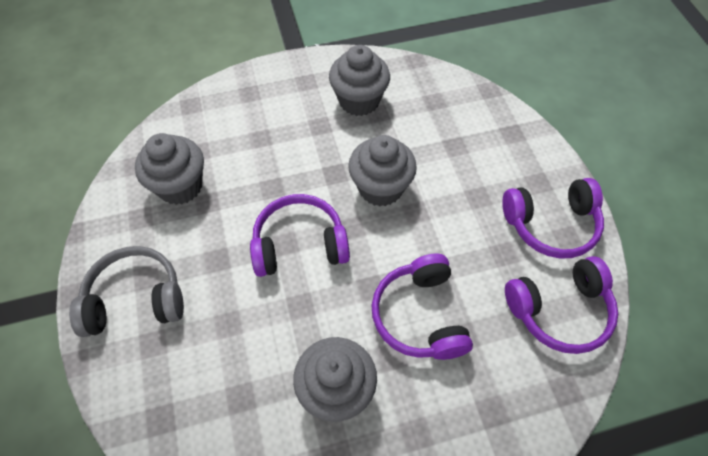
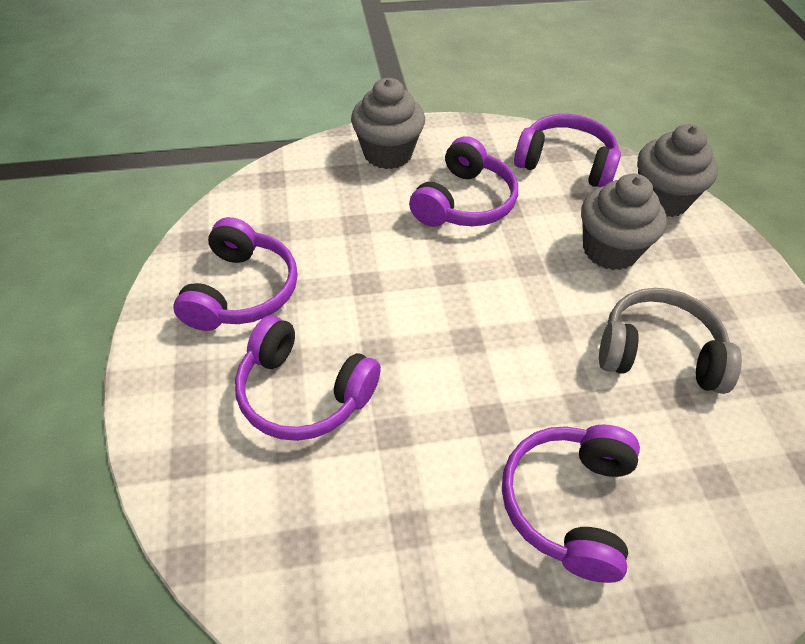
grey cupcake: [135,133,204,205] [293,337,377,422] [329,45,390,116] [348,135,417,207] = 4 -> [351,78,425,169] [581,174,667,270] [638,124,718,217] = 3
purple headphones: [250,194,350,277] [372,254,473,360] [502,178,604,259] [505,256,618,354] = 4 -> [173,217,298,331] [235,316,381,441] [409,136,518,227] [502,424,640,583] [514,114,621,188] = 5

